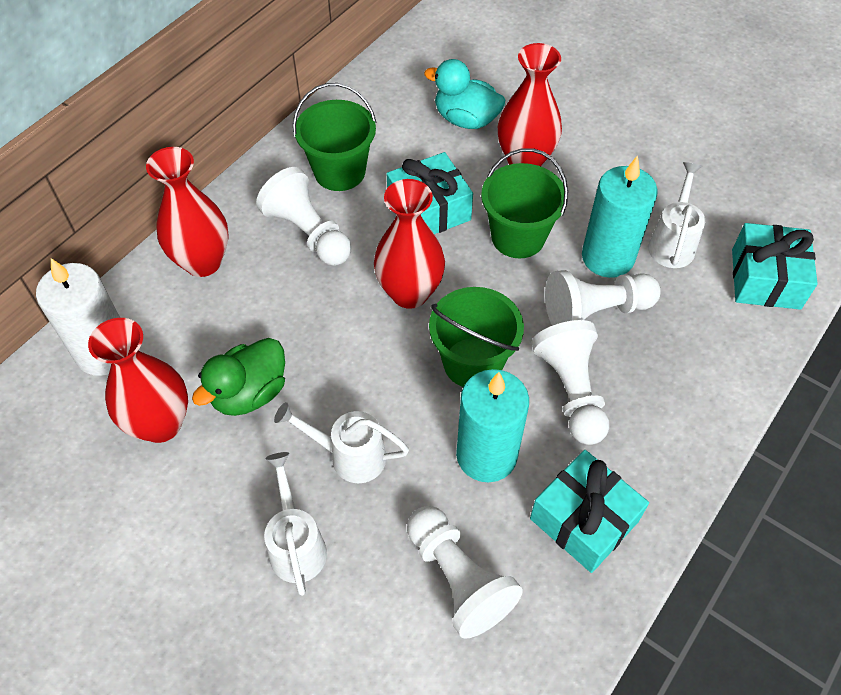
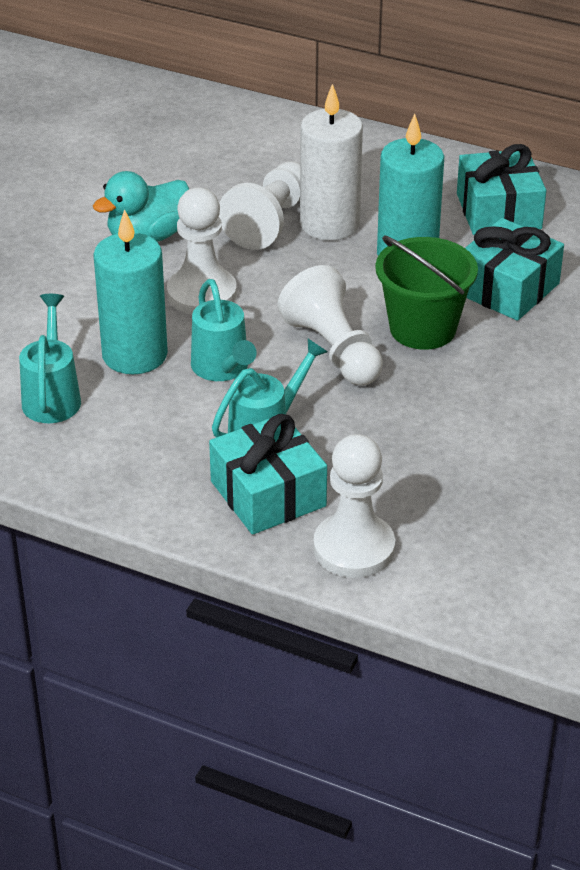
green bucket: [293,83,377,191] [429,287,524,387] [481,148,568,258] = 3 -> [375,236,478,350] = 1
green duck: [192,338,285,416] = 1 -> none = 0
red vase: [88,318,188,443] [146,147,229,277] [374,179,445,309] [498,43,562,166] = 4 -> none = 0
turquoise watering can: none = 0 -> [19,294,81,423] [191,279,257,381] [212,339,327,437] = 3
white watering can: [264,452,327,596] [274,402,409,483] [648,162,705,268] = 3 -> none = 0

